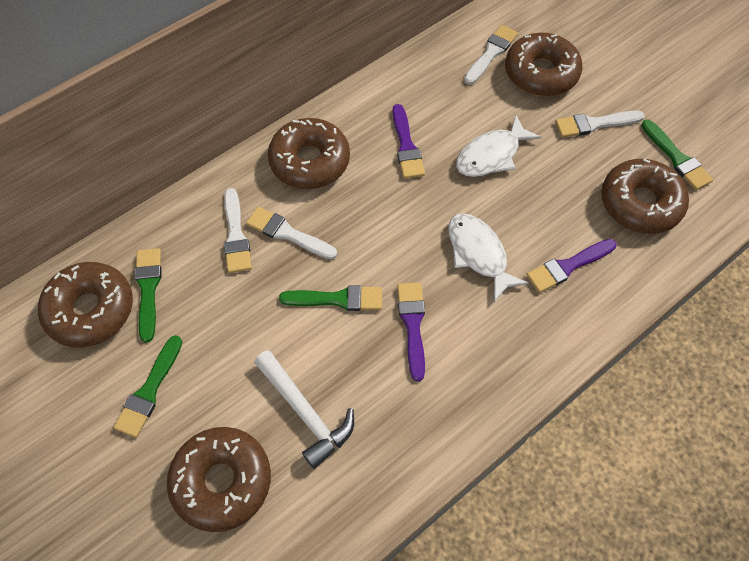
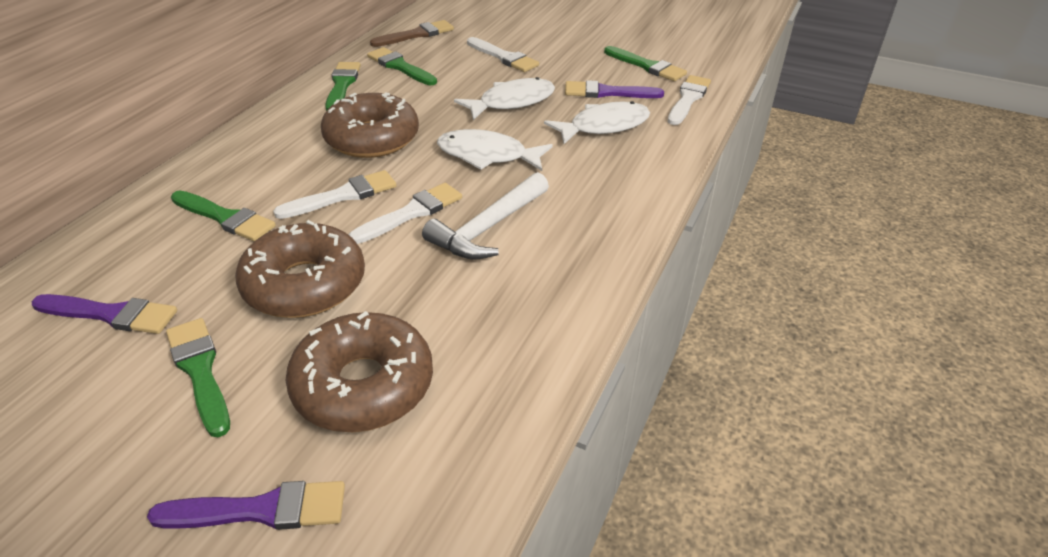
brown brush: none = 0 -> [370,20,454,47] = 1
brown donut: [38,262,133,348] [167,427,271,532] [268,118,350,189] [505,33,583,97] [601,159,689,234] = 5 -> [235,220,365,318] [285,311,433,432] [321,93,419,158] = 3
green brush: [113,335,182,438] [135,248,162,343] [279,285,382,311] [641,119,713,190] = 4 -> [166,318,230,437] [171,191,276,241] [325,62,361,111] [367,47,437,85] [604,46,687,81] = 5
white fish: [448,213,529,302] [456,115,541,177] = 2 -> [437,129,553,171] [454,77,555,120] [544,101,650,144] = 3

